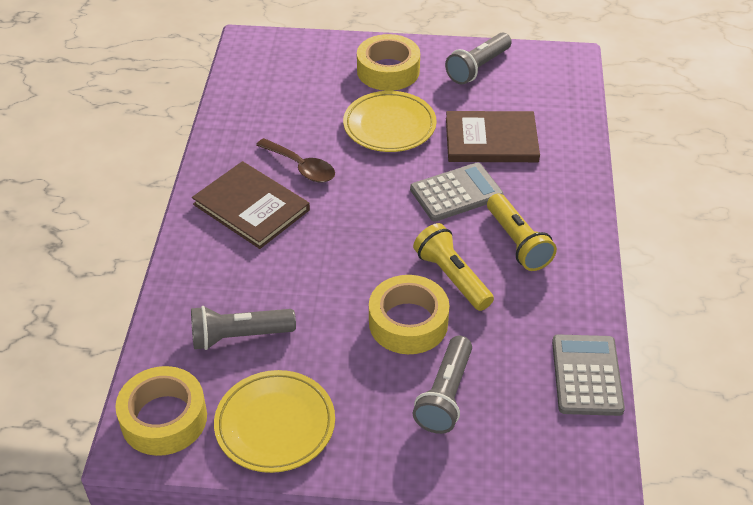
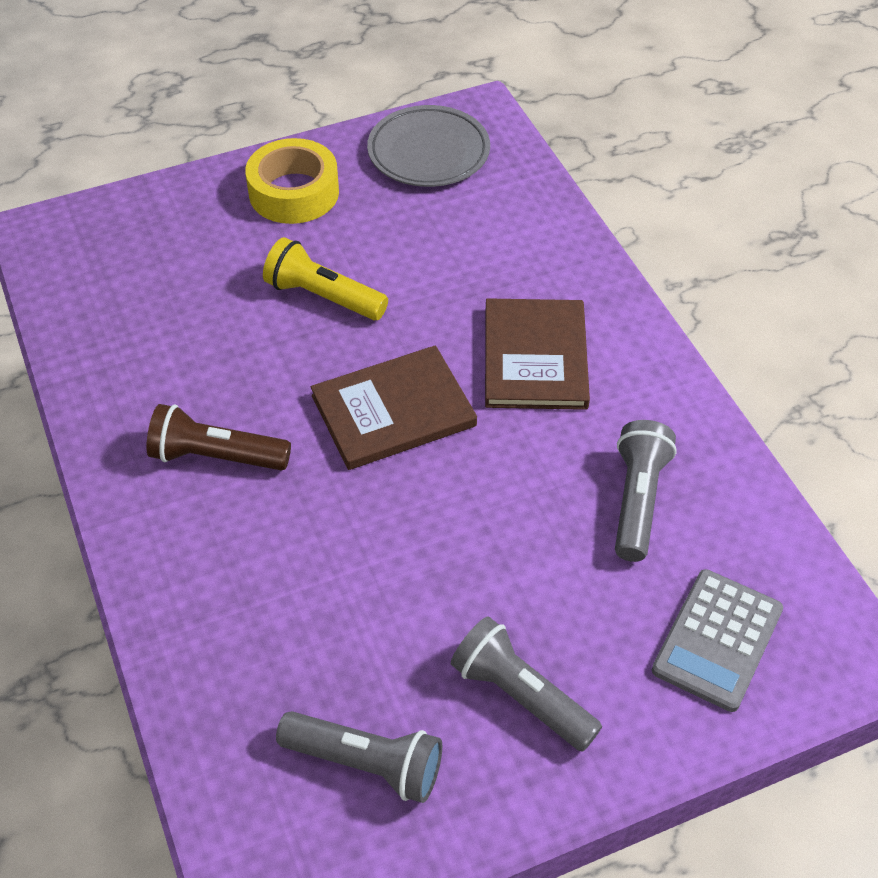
brown flashlight: none = 0 -> [146,404,291,470] = 1
brown spoon: [256,138,335,183] = 1 -> none = 0
grey calculator: [410,163,504,222] [552,334,625,416] = 2 -> [652,569,783,712] = 1
grey plate: none = 0 -> [367,105,490,187] = 1
yellow flashlight: [413,223,494,311] [487,194,557,271] = 2 -> [263,237,388,320] = 1
yellow plate: [214,370,335,473] [343,91,437,152] = 2 -> none = 0
yellow tape: [115,366,207,456] [357,34,420,91] [369,275,449,354] = 3 -> [245,138,339,224] = 1

